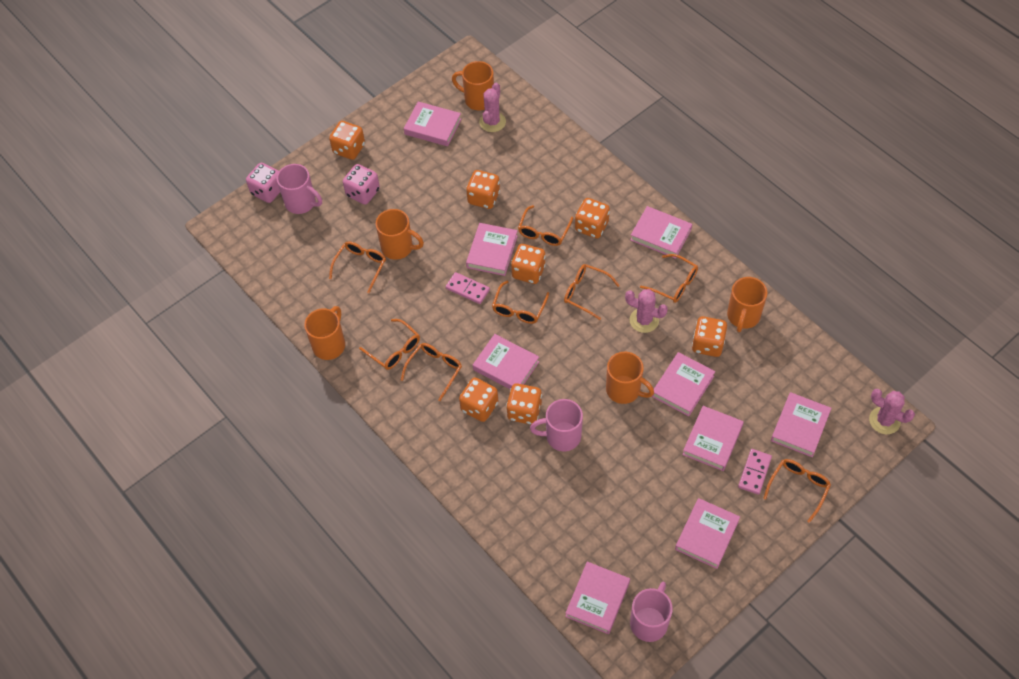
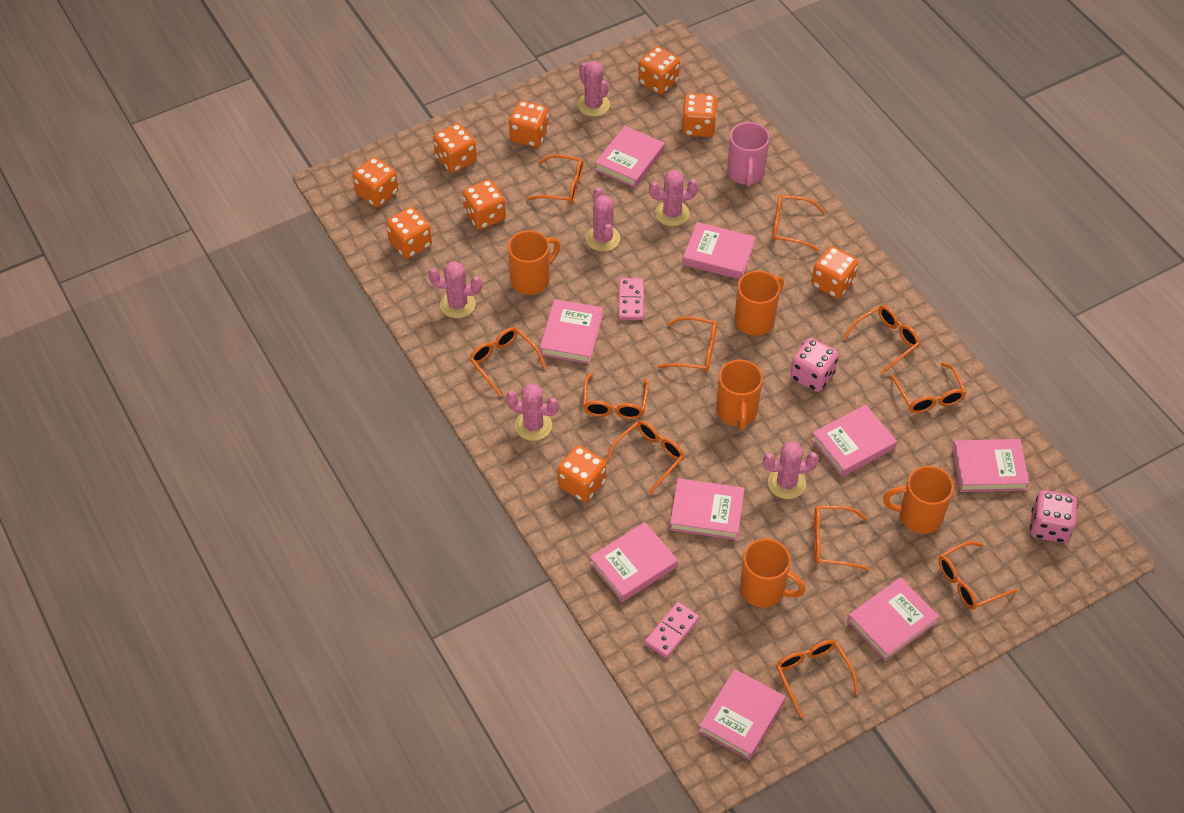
orange dice: [329,121,365,160] [459,378,498,422] [466,170,500,209] [506,383,542,425] [511,244,546,284] [575,198,610,238] [692,316,727,357] = 7 -> [353,157,398,207] [386,207,432,259] [433,123,477,173] [463,179,506,230] [509,101,549,147] [557,445,606,502] [638,46,680,94] [681,93,717,137] [811,246,858,298] = 9
orange glasses: [329,241,386,293] [359,319,420,370] [401,343,462,401] [492,281,549,324] [518,205,573,246] [564,264,620,320] [640,254,698,303] [763,459,831,523] = 8 -> [470,327,546,397] [526,154,583,204] [583,373,649,419] [605,420,684,495] [658,316,717,372] [772,195,825,252] [776,640,859,718] [814,506,869,571] [843,305,920,374] [890,362,966,413] [938,541,1017,610] = 11
pink cactus: [479,83,506,132] [625,289,668,333] [869,389,915,434] = 3 -> [428,261,482,318] [506,384,559,441] [577,61,610,117] [586,188,620,252] [649,170,698,226] [763,442,819,499] = 6
pink mug: [276,164,322,214] [530,399,583,451] [630,582,673,642] = 3 -> [727,122,770,186] = 1

